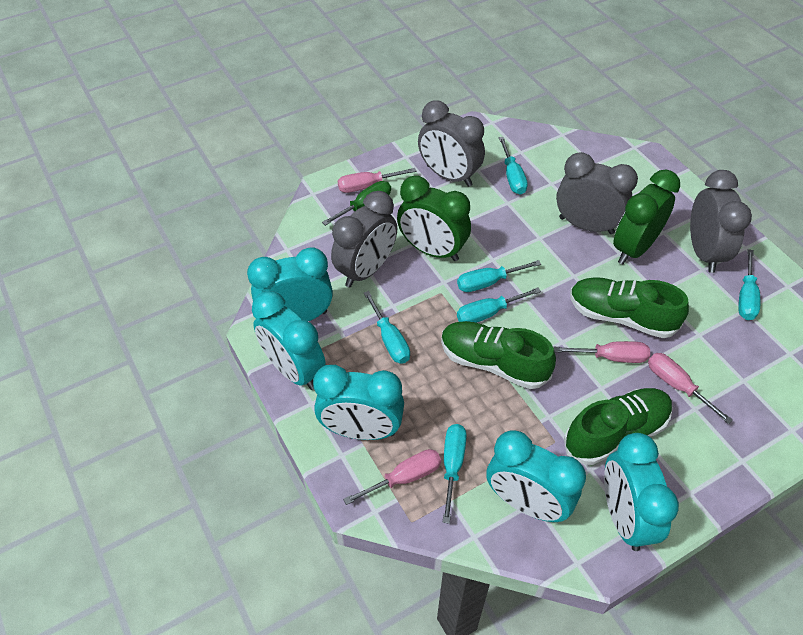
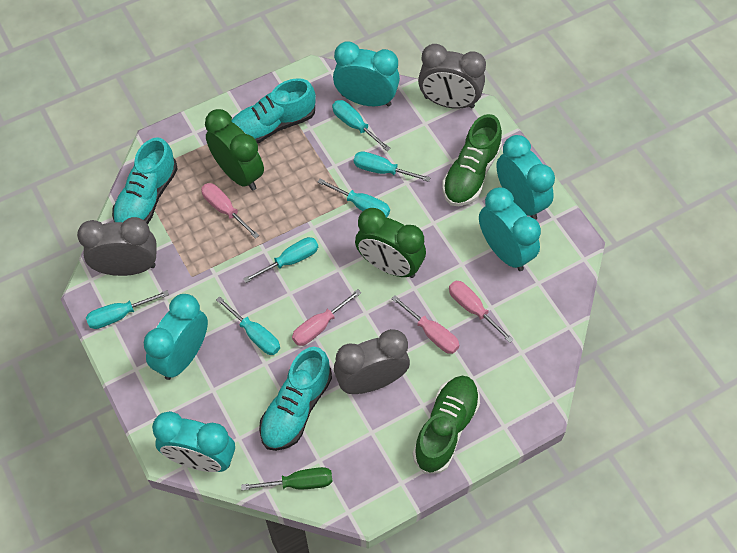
green shoe: [441,321,556,389] [564,388,673,465] [570,277,689,338] = 3 -> [413,376,480,474] [442,114,502,206] = 2
grey clock: [331,191,397,287] [418,100,485,187] [556,152,638,234] [690,170,752,273] = 4 -> [77,217,156,276] [334,329,410,394] [418,44,486,109] = 3
turquoise shoe: none = 0 -> [112,137,177,225] [231,78,316,144] [259,347,332,451] = 3

